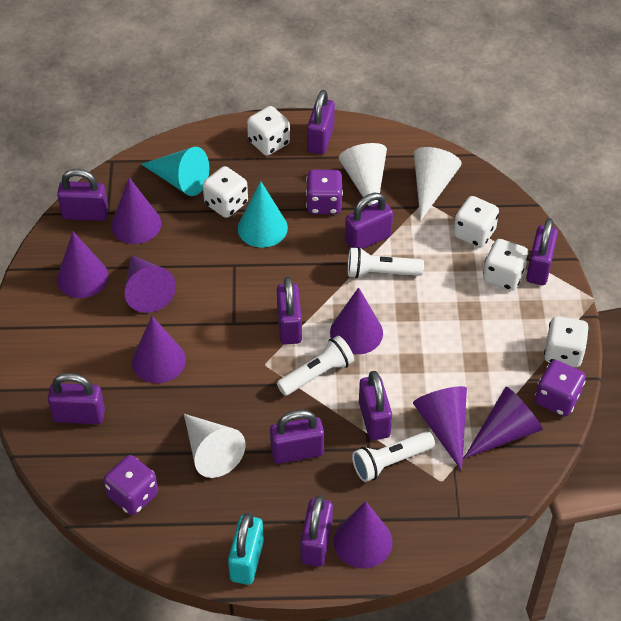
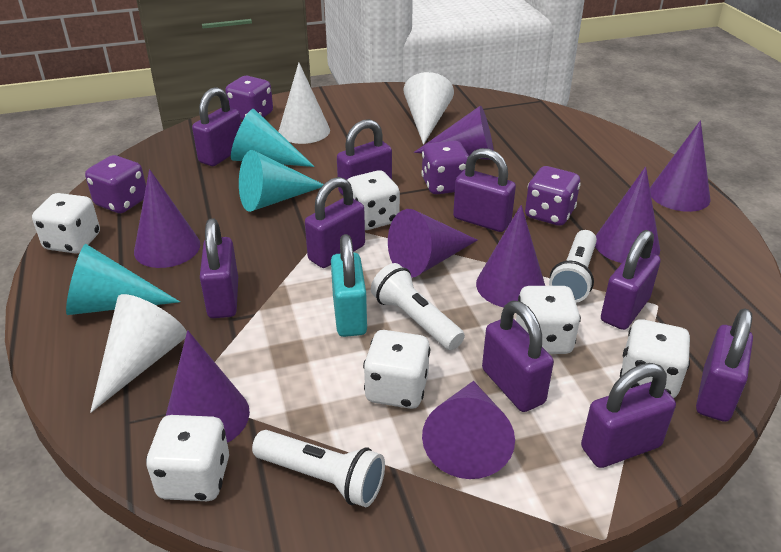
purple dice: [104,455,158,515] [306,170,343,214] [535,360,586,416] = 3 -> [85,155,146,213] [225,76,273,120] [421,140,469,194] [525,166,581,226] = 4
turquoise cone: [141,147,209,196] [238,181,288,248] = 2 -> [66,244,180,315] [231,109,315,167] [239,150,324,212] = 3
white dice: [203,166,248,218] [247,106,290,156] [453,196,499,247] [483,239,529,291] [544,316,589,367] = 5 -> [32,193,100,254] [146,415,229,501] [348,170,400,230] [363,330,431,409] [516,286,581,354] [620,319,690,398] = 6

